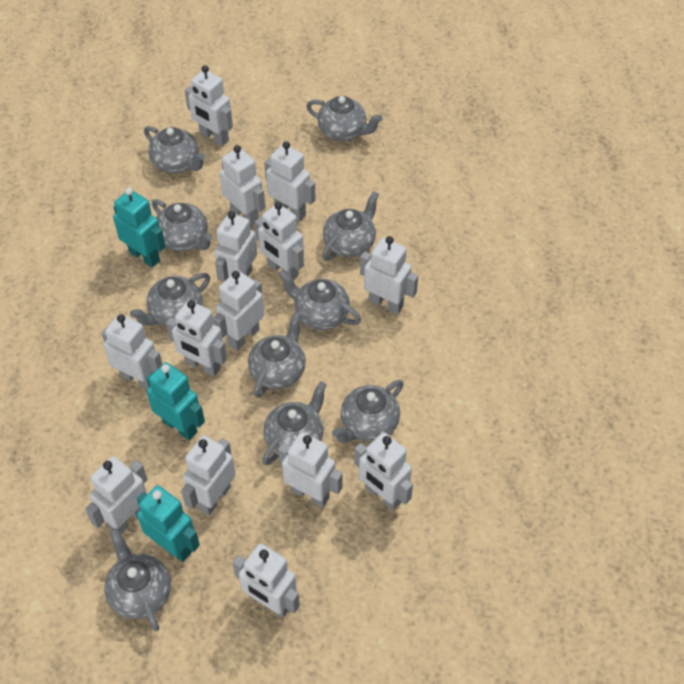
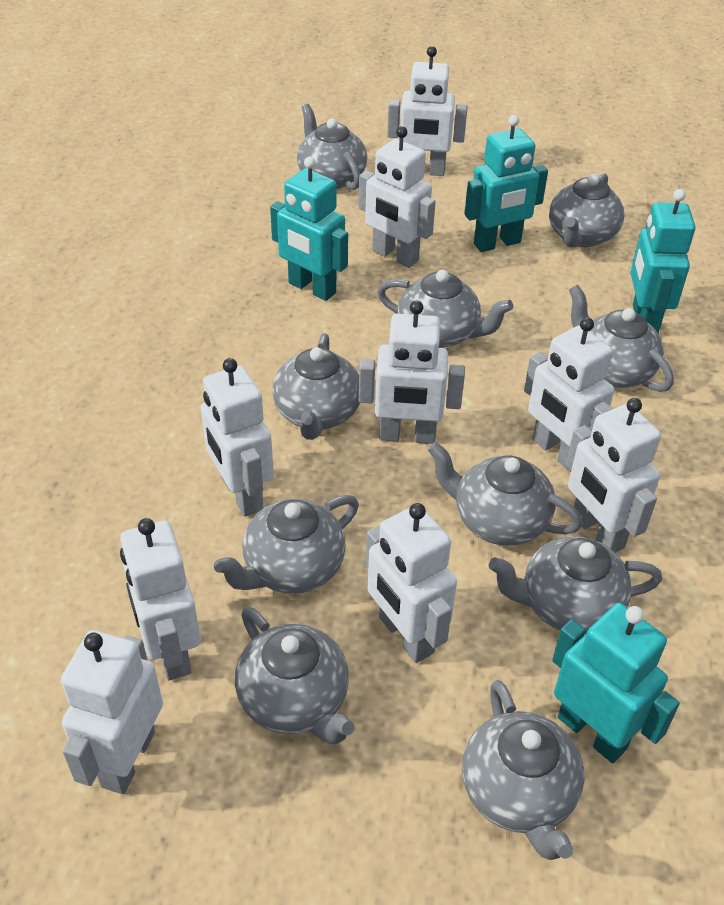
turquoise robot: [113,188,166,267] [137,485,200,562] [147,362,205,440] = 3 -> [270,157,348,301] [464,115,548,252] [552,603,680,763] [630,189,695,334] = 4
white robot: [85,456,147,534] [101,314,162,389] [166,300,227,377] [181,435,236,515] [185,65,233,146] [213,271,264,351] [215,211,257,282] [220,145,265,226] [232,543,300,618] [255,202,304,280] [264,141,316,222] [278,432,342,508] [354,432,413,510] [360,236,418,314] = 14 -> [61,630,163,794] [120,518,201,680] [201,358,274,517] [359,126,436,268] [359,301,465,444] [366,503,457,663] [387,46,467,176] [524,317,614,472] [566,398,661,553] = 9

